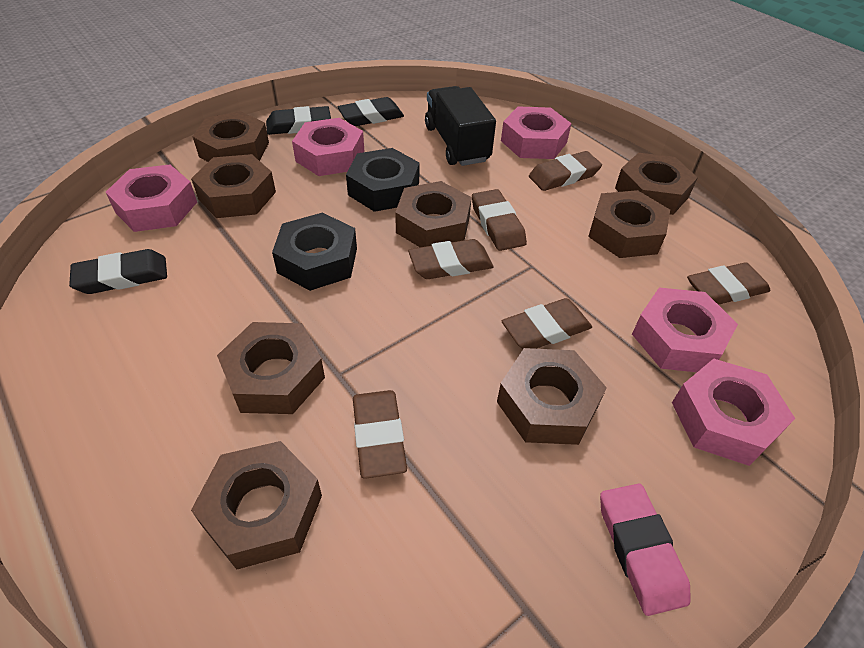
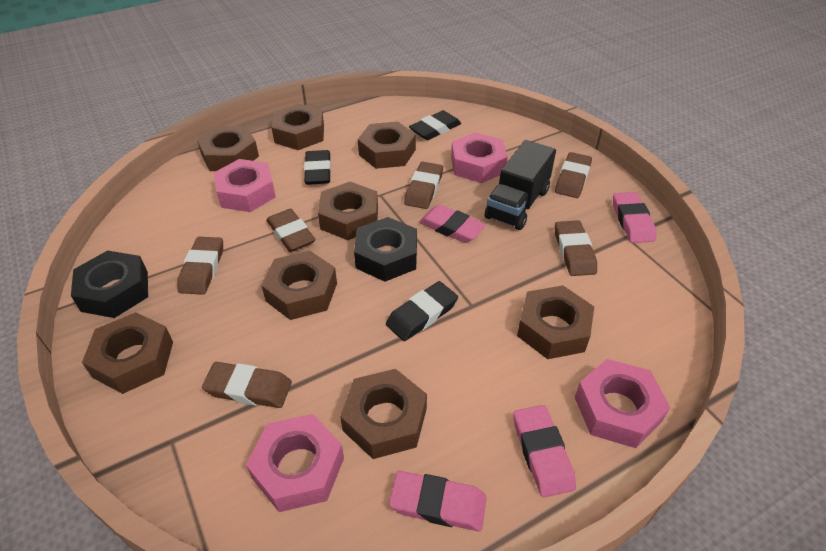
pink eraser: [600,484,691,616] = 1 -> [389,471,487,532] [419,205,486,243] [513,405,576,498] [613,192,656,243] = 4
pink nut: [106,165,197,232] [292,118,364,176] [501,106,572,159] [632,288,738,372] [672,359,795,466] = 5 -> [214,159,276,212] [246,414,344,512] [451,132,508,183] [575,359,670,448] = 4

